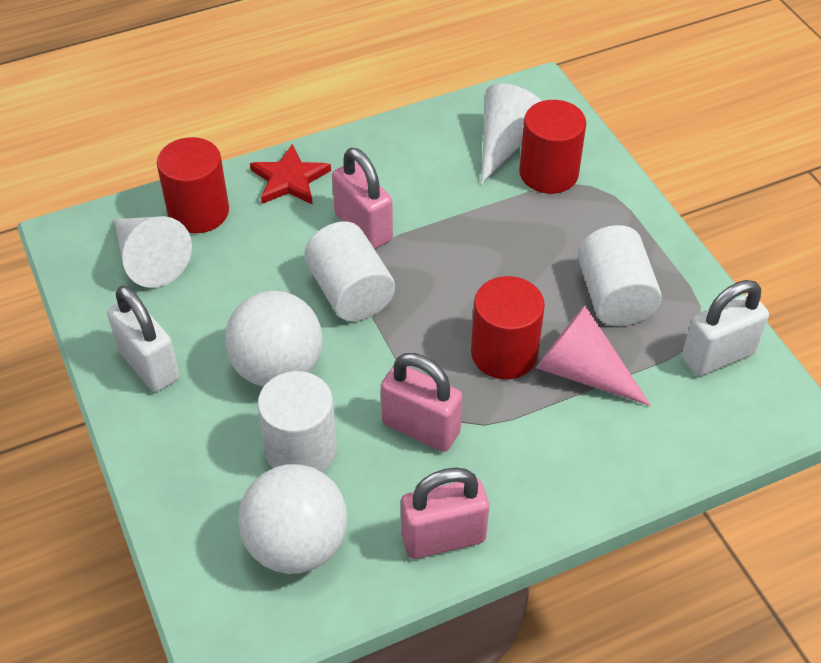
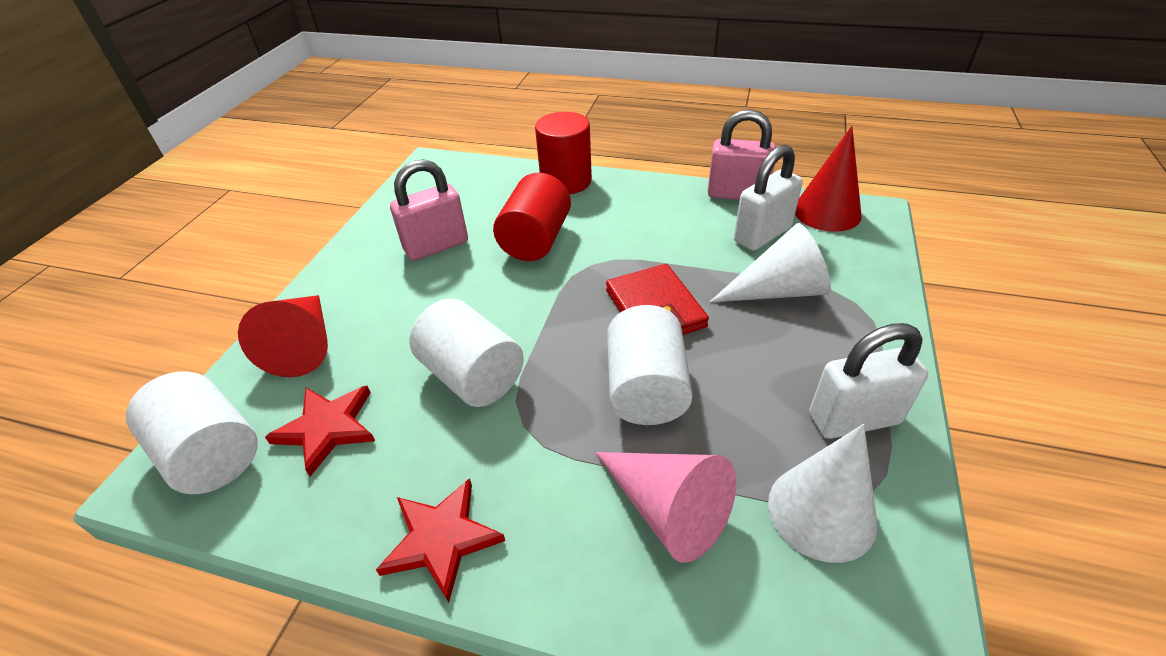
pink padlock: [332,148,393,249] [381,353,463,452] [401,467,489,559] = 3 -> [390,159,468,261] [707,109,776,200] = 2
red cone: none = 0 -> [238,295,328,377] [795,126,862,232] = 2
red cylinder: [157,137,229,233] [471,276,545,380] [519,100,586,194] = 3 -> [493,173,571,261] [535,112,592,194] = 2
red star: [250,144,331,205] = 1 -> [265,386,375,476] [376,478,505,603] = 2
red wallet: none = 0 -> [606,264,709,335] = 1
white ball: [225,291,323,387] [238,464,348,574] = 2 -> none = 0

